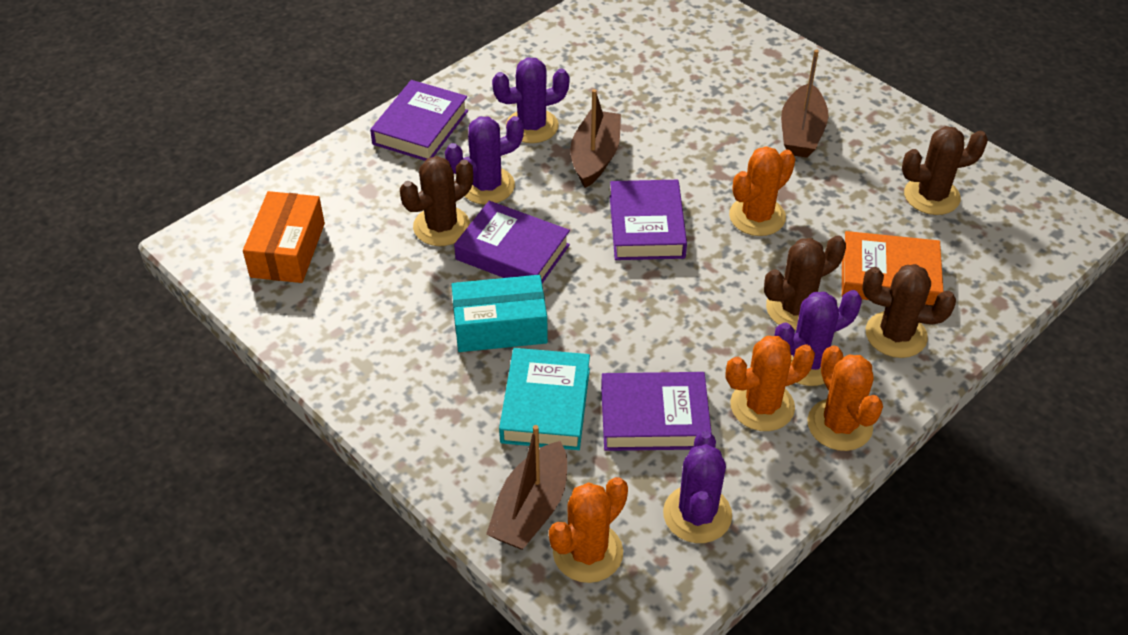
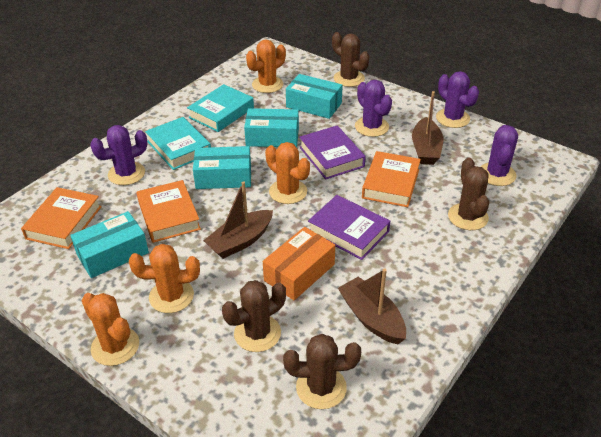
orange book: [842,231,944,305] = 1 -> [21,187,102,249] [136,180,201,243] [362,151,421,207] = 3
purple book: [370,80,468,161] [454,201,570,283] [601,372,712,451] [610,180,687,260] = 4 -> [299,126,366,180] [308,195,390,260] = 2
turquoise book: [499,348,590,450] = 1 -> [145,117,211,170] [187,84,254,132] = 2
turquoise box: [451,275,548,352] = 1 -> [70,211,149,278] [193,146,251,189] [244,108,299,147] [286,74,343,119] = 4

